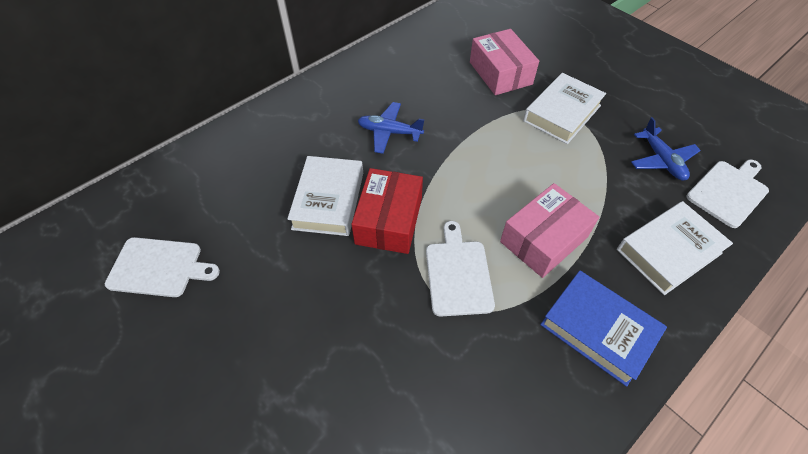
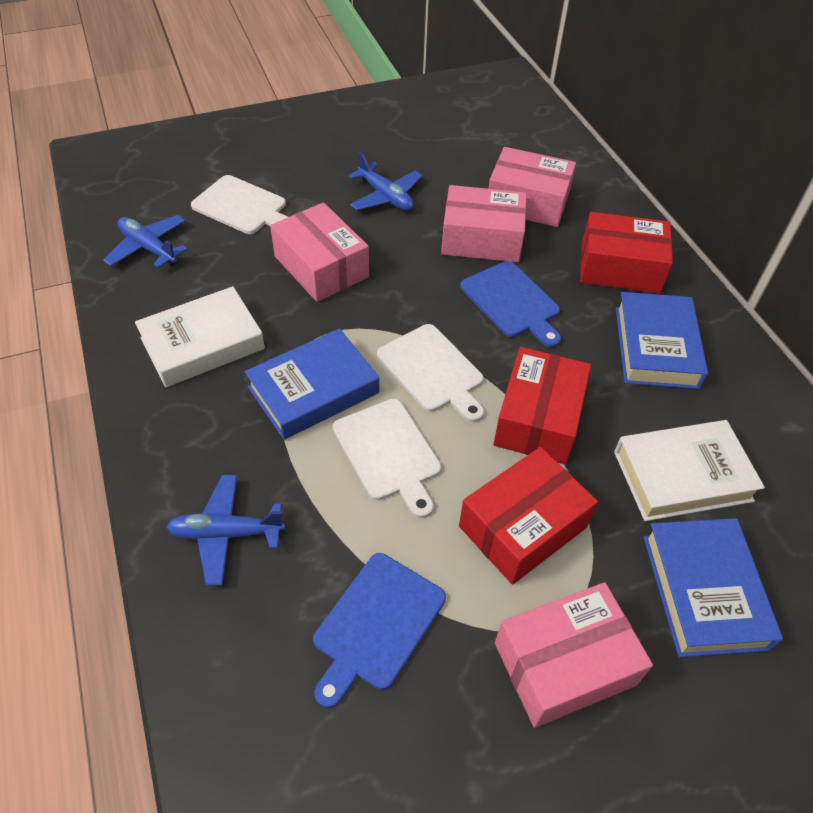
blue book: [540,271,667,387] = 1 -> [245,328,379,440] [616,292,708,389] [644,518,783,657] = 3
blue cutting board: none = 0 -> [313,553,446,708] [460,261,561,347] = 2
blue plane: [358,102,425,154] [631,117,701,181] = 2 -> [103,215,188,268] [167,475,285,585] [348,151,422,211] = 3
pink box: [470,29,539,95] [500,183,599,278] = 2 -> [270,202,369,302] [441,185,527,262] [488,147,576,227] [495,582,653,728] = 4
red box: [351,168,423,254] = 1 -> [459,447,598,585] [493,347,591,464] [580,212,673,294] = 3
white book: [287,156,363,236] [523,73,606,144] [617,201,733,295] = 3 -> [135,286,265,387] [614,420,765,521] = 2

